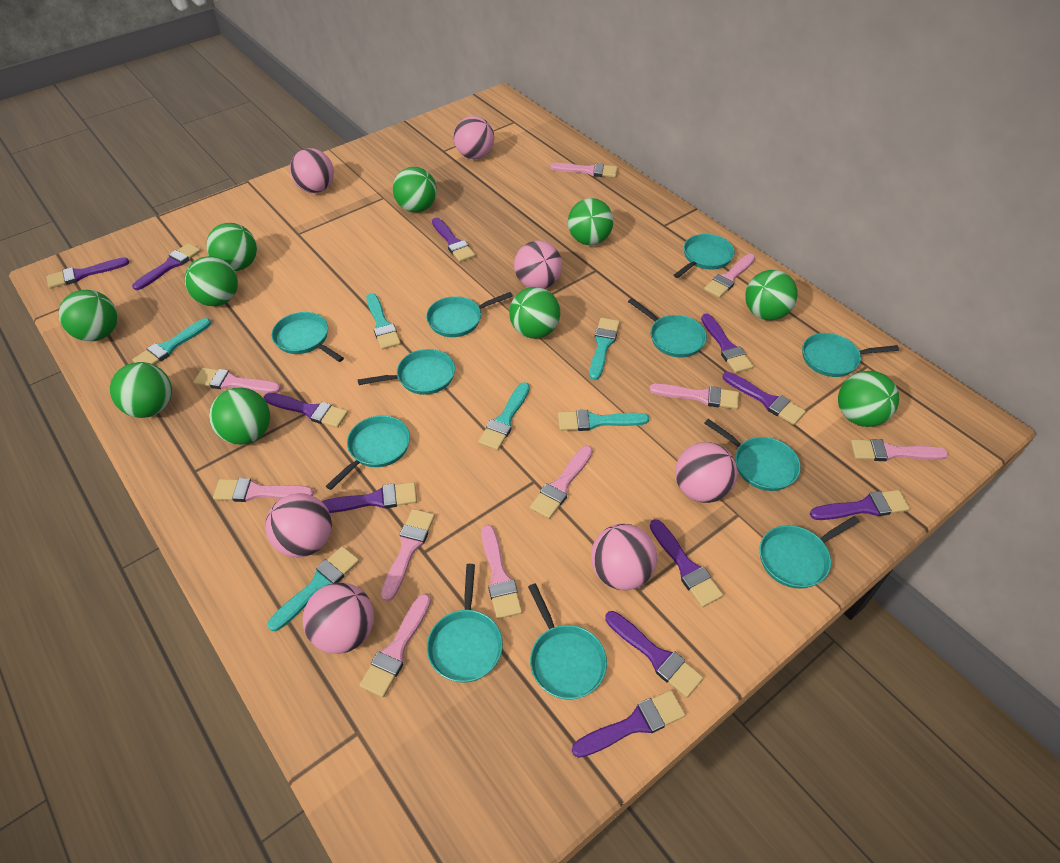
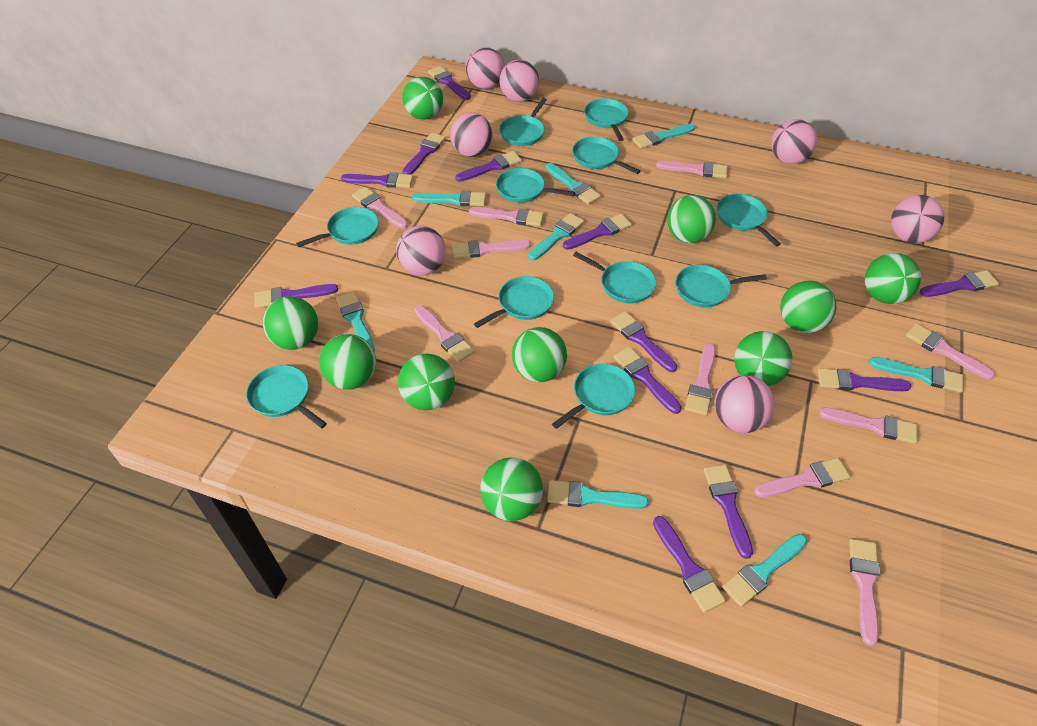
purple brush: [46,258,129,288] [132,243,201,290] [264,393,348,428] [322,482,417,513] [432,218,475,262] [572,690,685,758] [605,611,703,698] [650,519,723,607] [701,313,753,373] [723,372,806,425] [810,490,910,520] = 11 -> [254,284,338,308] [341,172,413,188] [402,132,446,175] [428,66,471,100] [455,151,522,182] [563,214,632,250] [610,311,677,372] [613,347,681,414] [653,516,726,613] [704,465,753,559] [818,368,912,391] [920,270,999,297] = 12
turquoise brush: [132,318,211,365] [268,546,359,631] [367,293,401,349] [478,382,530,450] [558,410,649,431] [589,318,620,380] = 6 -> [336,291,375,352] [412,191,486,206] [528,213,584,261] [546,163,601,204] [547,480,649,509] [633,124,695,149] [723,534,807,607] [869,357,964,393] = 8

